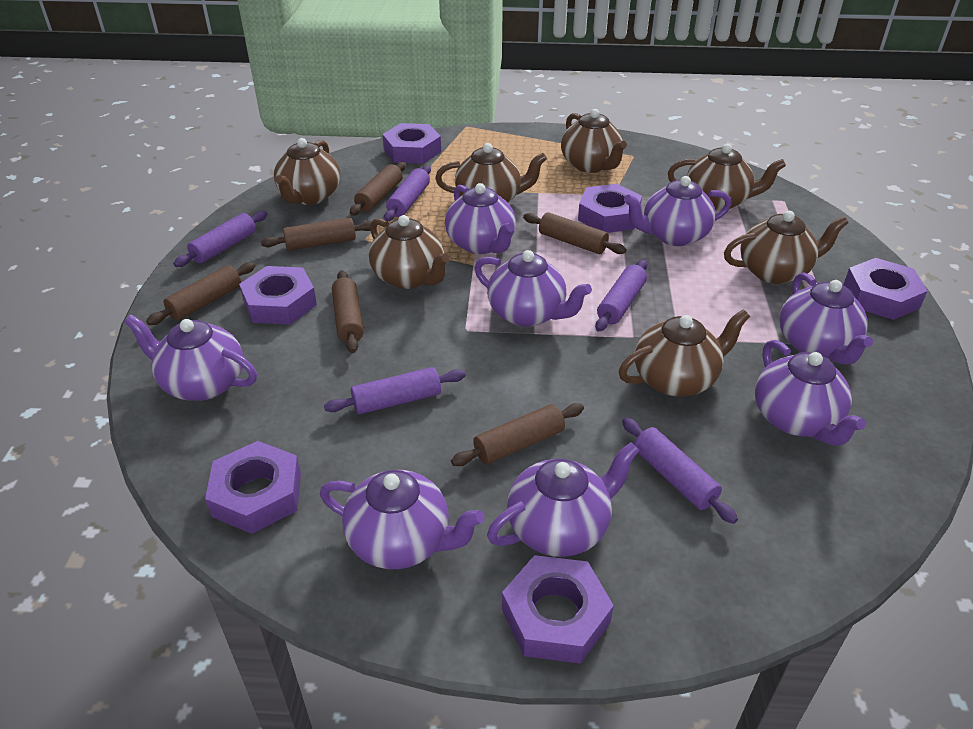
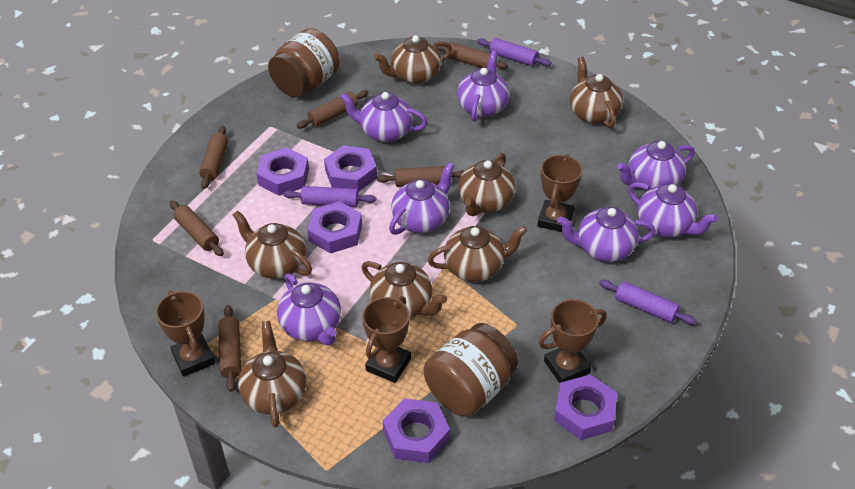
brown jar: none = 0 -> [268,28,340,97] [424,323,518,417] = 2
brown trophy: none = 0 -> [156,291,215,377] [362,296,411,383] [537,154,582,232] [538,299,607,383] = 4
purple nut: [205,441,301,534] [239,266,317,325] [382,123,441,164] [502,555,614,664] [578,184,642,233] [843,258,928,320] = 6 -> [256,147,309,196] [307,201,362,254] [324,145,377,192] [383,398,450,463] [554,375,617,440] = 5
purple rolling pin: [173,211,267,267] [324,367,466,414] [384,165,431,221] [595,260,648,332] [622,417,738,524] = 5 -> [283,186,376,207] [477,38,551,67] [599,280,696,325] = 3
purple teapot: [124,314,257,401] [320,470,484,569] [445,183,516,254] [474,250,592,327] [487,442,640,557] [624,176,731,246] [755,340,866,446] [779,273,873,365] = 8 -> [277,273,341,346] [340,92,427,142] [389,163,454,235] [457,50,509,122] [557,207,656,262] [617,141,694,191] [628,182,718,237] = 7

